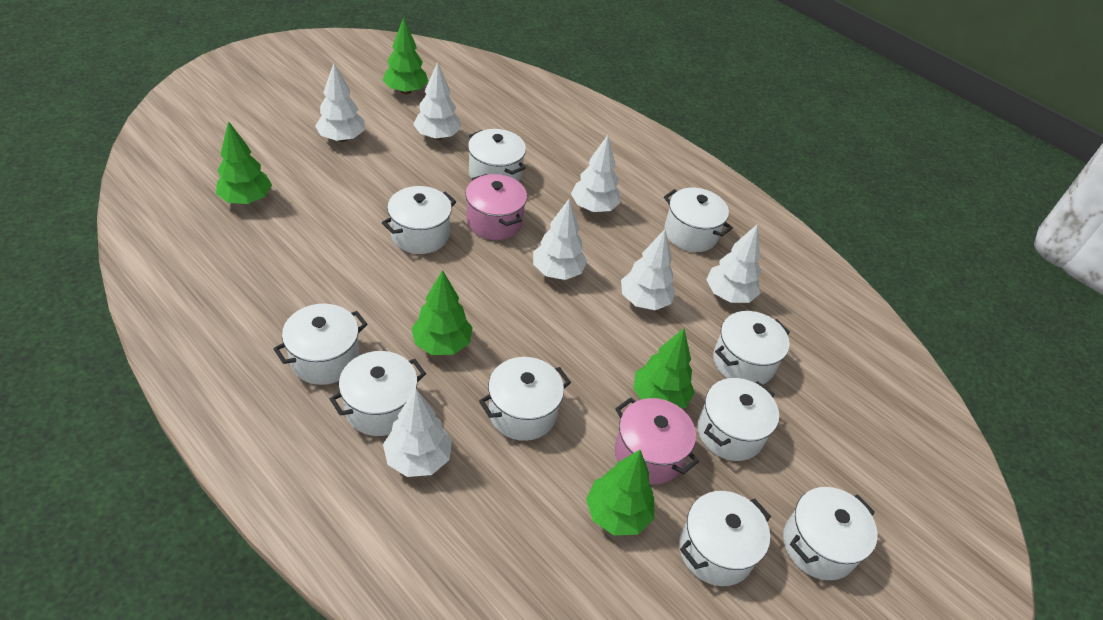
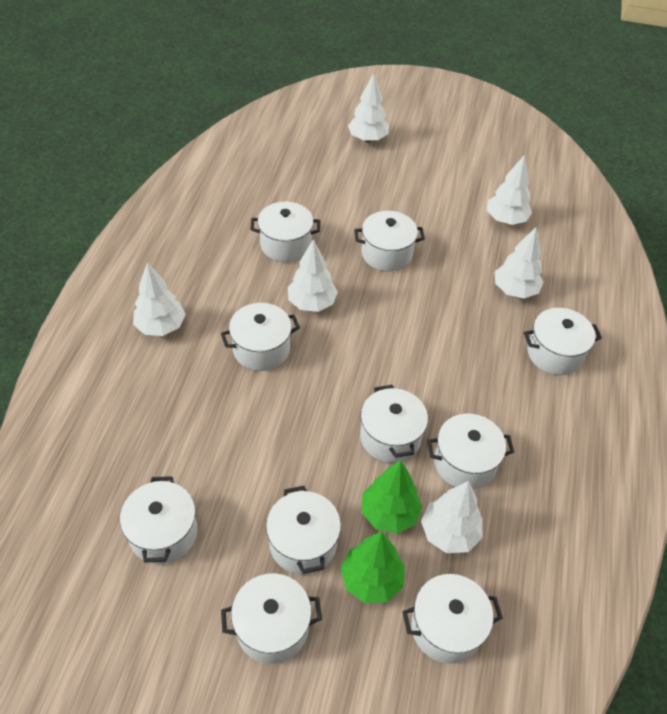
green tree: [216,121,272,204] [383,17,428,94] [411,270,473,355] [586,450,654,535] [633,328,695,409] = 5 -> [341,531,405,603] [362,460,423,534] = 2
pink pot: [465,174,527,240] [615,397,699,485] = 2 -> none = 0
white tree: [315,63,365,142] [383,389,452,477] [413,62,461,140] [533,199,587,280] [571,135,621,212] [621,229,676,310] [706,224,761,303] = 7 -> [133,263,186,336] [288,239,338,312] [348,73,389,142] [421,481,482,553] [487,155,532,225] [495,227,543,299] = 6

